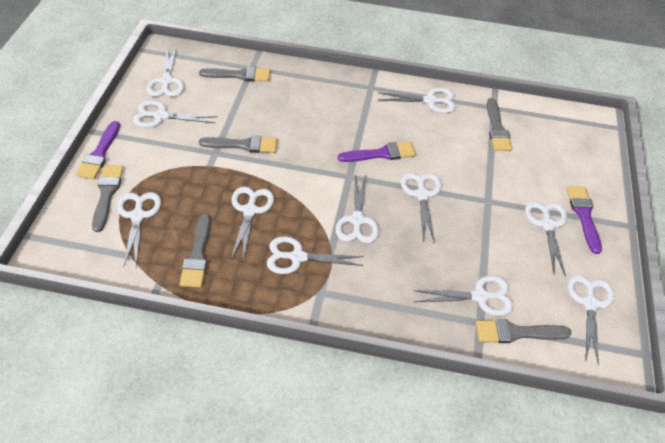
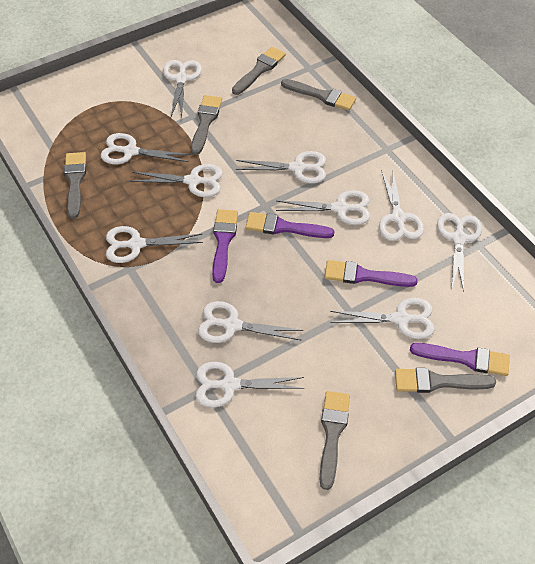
purple brush: [76,121,120,179] [338,142,416,162] [567,187,602,254] = 3 -> [212,209,238,283] [246,212,334,238] [324,260,418,287] [410,343,510,376] = 4

